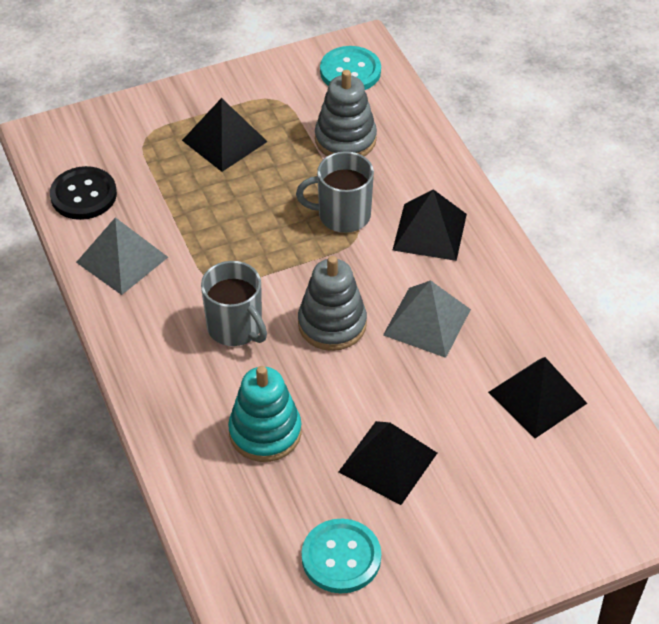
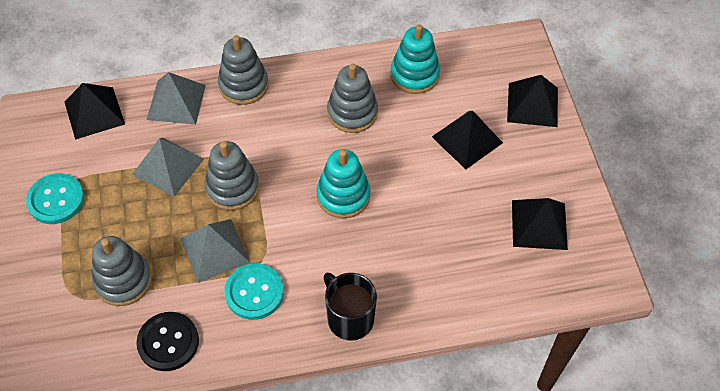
black mug: none = 0 -> [323,273,377,341] = 1
grey mug: [201,261,267,346] [296,151,374,233] = 2 -> none = 0
grey pyramid: [76,217,168,295] [383,280,471,358] = 2 -> [132,138,204,197] [147,72,206,125] [180,219,250,283] = 3
grey stacking toy: [298,256,367,351] [315,70,377,156] = 2 -> [92,236,152,306] [205,141,259,210] [218,35,269,105] [327,64,378,133] = 4
turquoise stacking toy: [228,366,301,462] = 1 -> [316,149,370,218] [390,24,440,94] = 2

